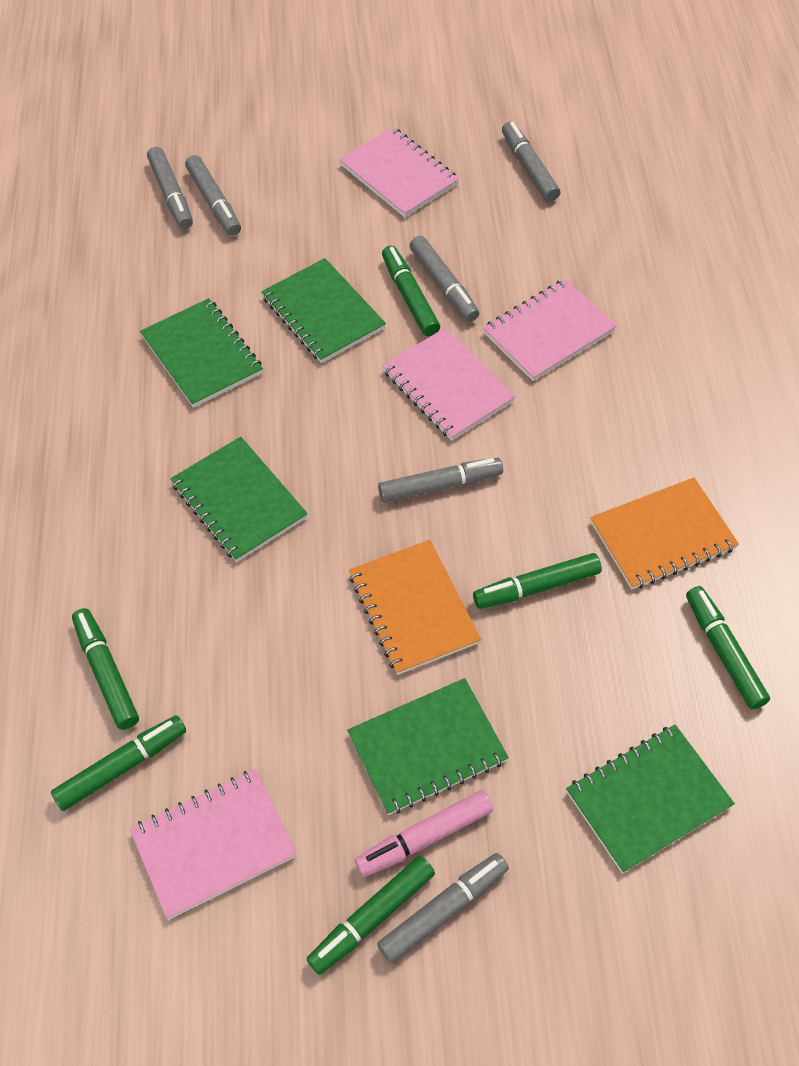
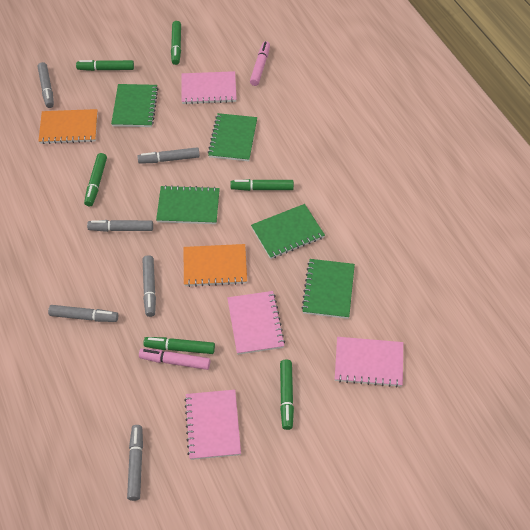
pink marker: [355,790,493,877] = 1 -> [139,348,210,370] [250,41,270,86] = 2

